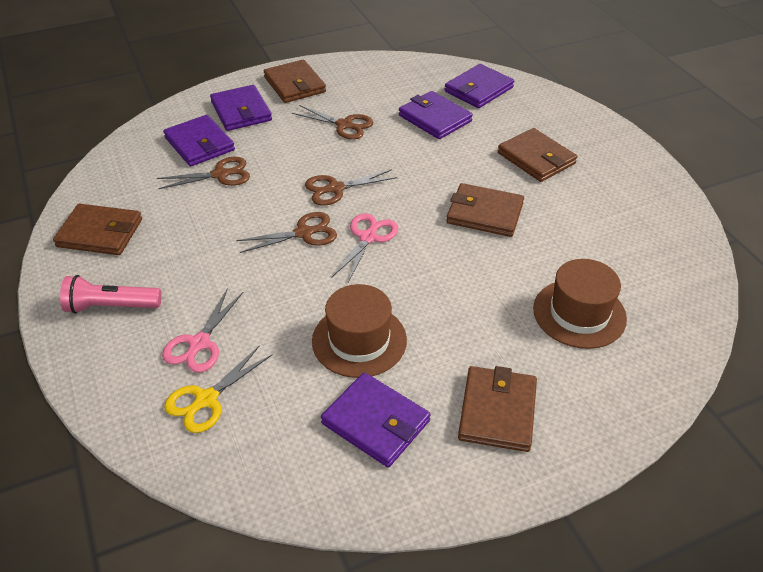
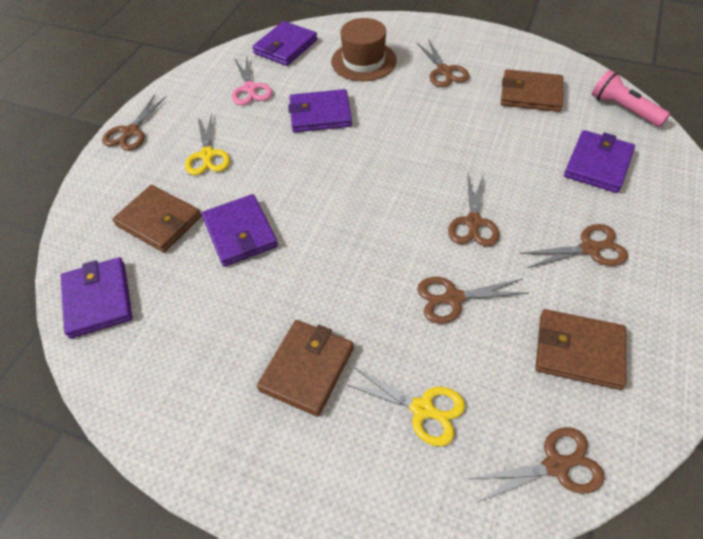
brown hat: [312,284,407,378] [533,259,627,349] = 2 -> [331,18,397,81] = 1
brown scissors: [157,157,250,189] [236,212,337,253] [292,105,373,140] [305,169,398,206] = 4 -> [102,95,166,151] [417,39,469,87] [417,277,529,324] [448,174,499,247] [470,427,605,502] [520,224,628,268] = 6
brown wallet: [53,204,142,255] [264,60,326,103] [446,183,524,237] [458,366,537,452] [498,128,577,182] = 5 -> [112,185,201,252] [257,320,354,417] [501,69,563,112] [535,309,626,390] = 4
pink scissors: [162,288,243,373] [332,213,398,282] = 2 -> [232,58,272,105] = 1
yellow scissors: [164,346,273,433] = 1 -> [185,114,230,175] [343,366,465,446] = 2

